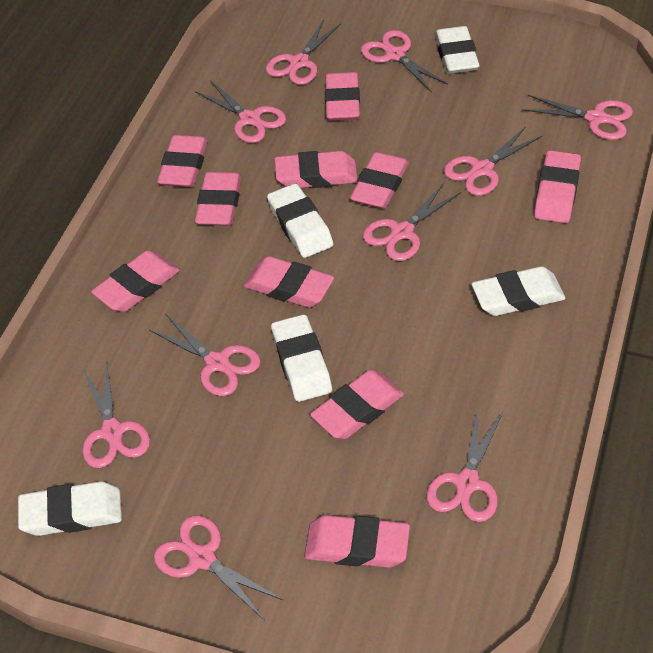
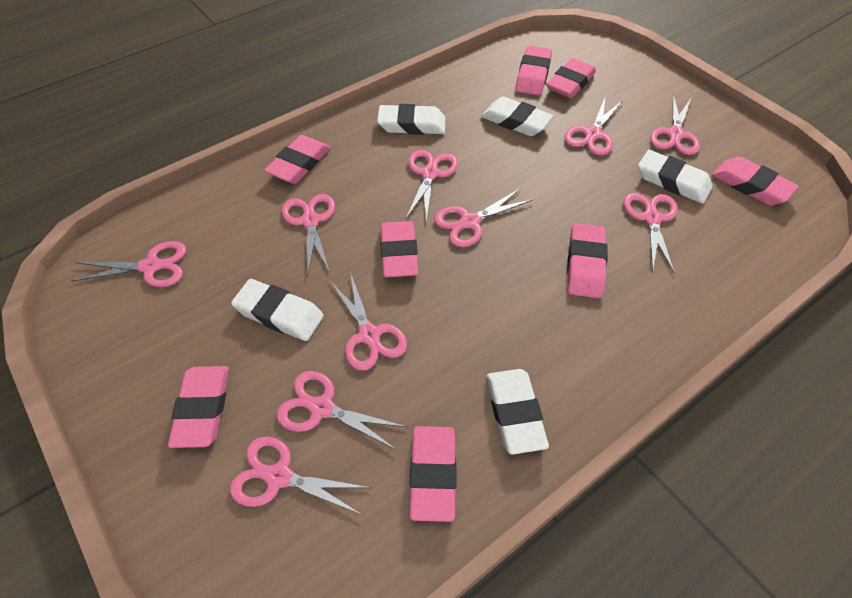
pink eraser: [91,250,180,312] [157,135,208,187] [195,172,241,226] [244,256,334,308] [275,151,358,188] [304,515,410,568] [310,370,404,439] [325,72,360,121] [350,152,409,209] [534,150,581,223] = 10 -> [168,366,229,448] [264,135,330,184] [380,221,418,277] [409,426,457,522] [515,46,552,95] [546,58,596,98] [567,223,608,298] [712,156,798,205] = 8

